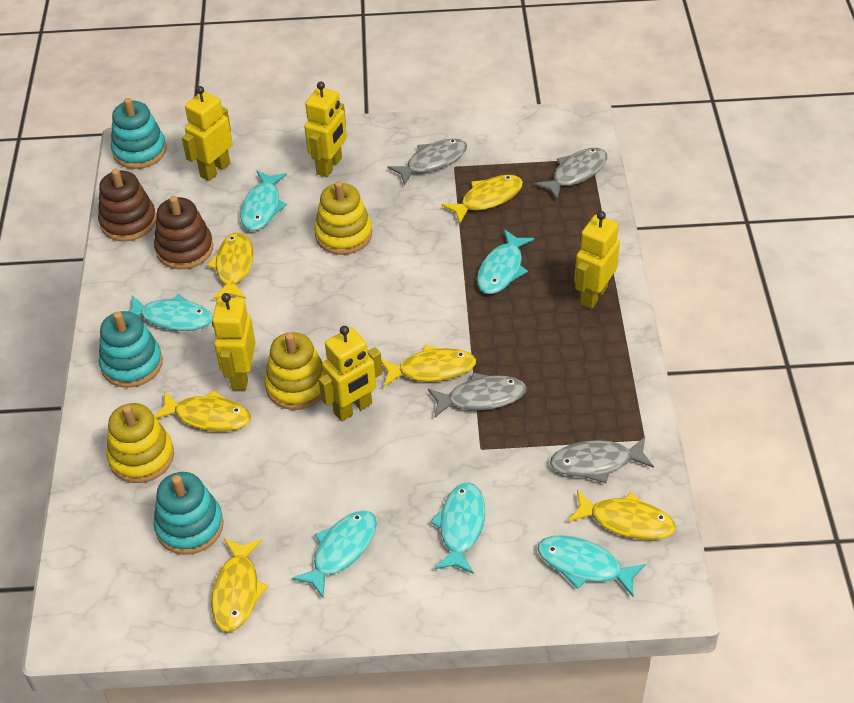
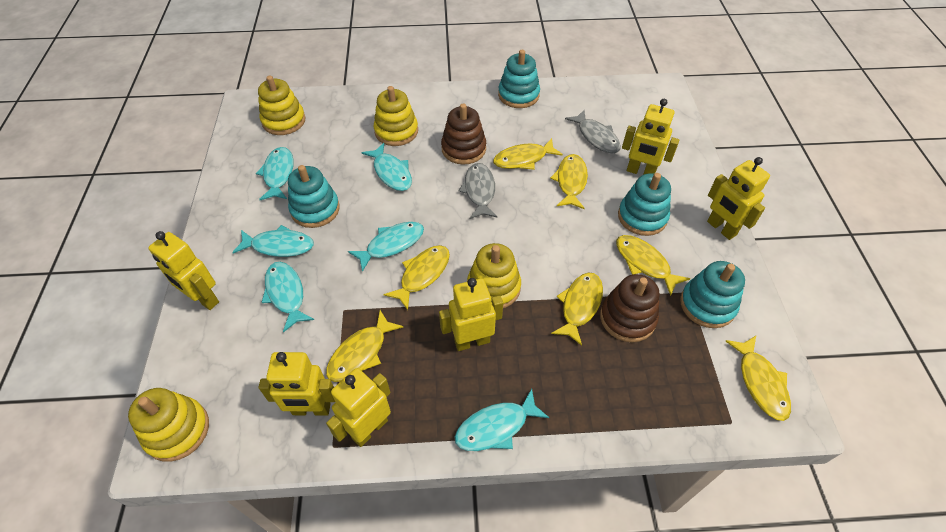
grey fish: [387,138,467,186] [428,372,527,418] [534,148,607,200] [550,437,654,483] = 4 -> [458,163,497,219] [565,110,621,154] = 2
turquoise stacking toy: [99,311,163,388] [111,98,167,169] [153,472,224,555] = 3 -> [288,165,340,228] [498,50,540,108] [618,173,671,236] [680,261,745,328] = 4
yellow fish: [154,390,251,431] [207,232,253,299] [211,538,268,632] [381,345,476,387] [442,175,523,224] [568,490,676,540] = 6 -> [326,310,403,382] [384,245,450,310] [493,138,563,170] [550,154,588,209] [551,273,603,346] [616,235,690,296] [726,336,791,421] = 7
yellow robot: [182,86,233,181] [212,293,256,390] [304,81,347,177] [319,326,382,421] [574,211,620,309] = 5 -> [148,231,219,310] [259,352,335,416] [326,368,391,447] [439,278,503,351] [622,99,679,175] [707,157,770,240] = 6
yellow stacking toy: [106,403,174,483] [265,332,323,410] [314,181,372,255] = 3 -> [128,388,209,462] [258,75,305,135] [374,86,418,146] [467,243,521,308] = 4

